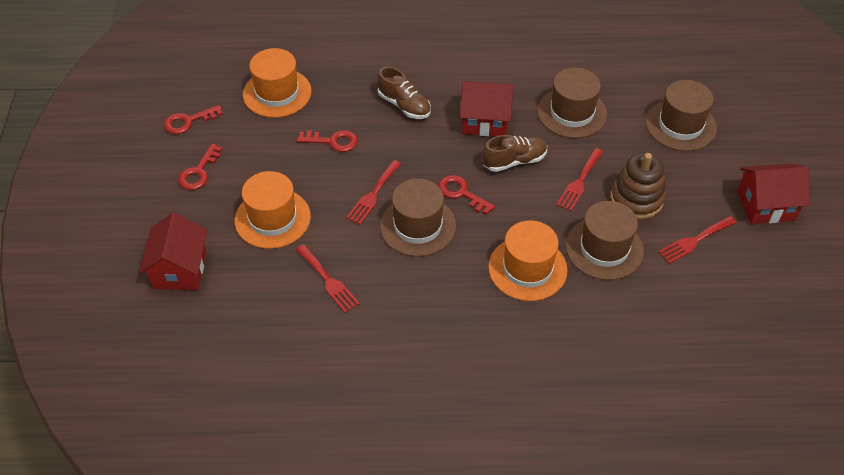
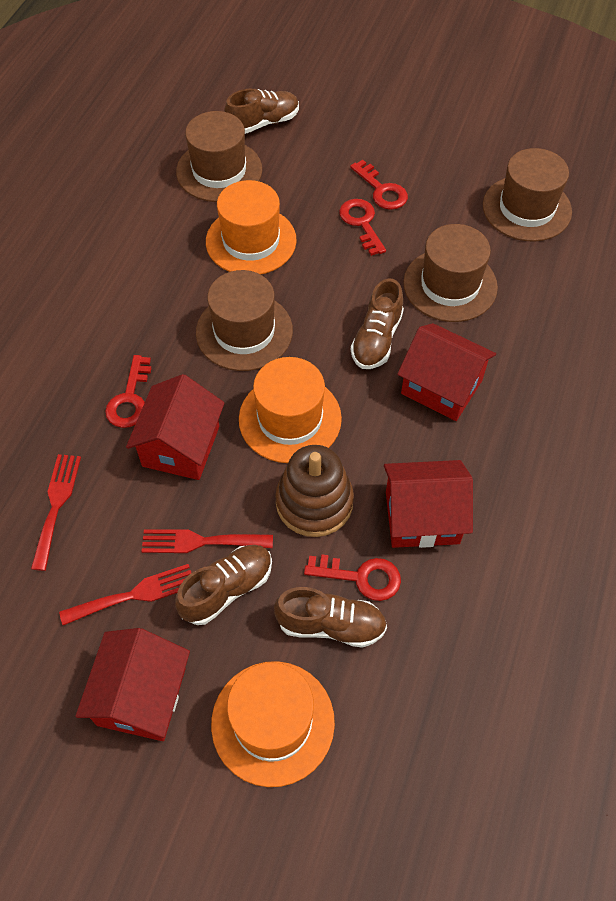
brown shoe: [377,67,431,119] [482,135,547,172] = 2 -> [175,545,272,625] [224,89,299,134] [274,587,387,648] [351,278,404,369] = 4
red fork: [296,244,360,313] [346,160,401,225] [556,148,603,211] [658,216,737,264] = 4 -> [31,454,81,571] [59,564,191,625] [142,529,273,553] = 3
red house: [139,213,207,290] [460,81,513,136] [738,163,810,224] = 3 -> [75,628,190,741] [126,374,225,480] [384,460,473,548] [397,323,496,421] = 4

